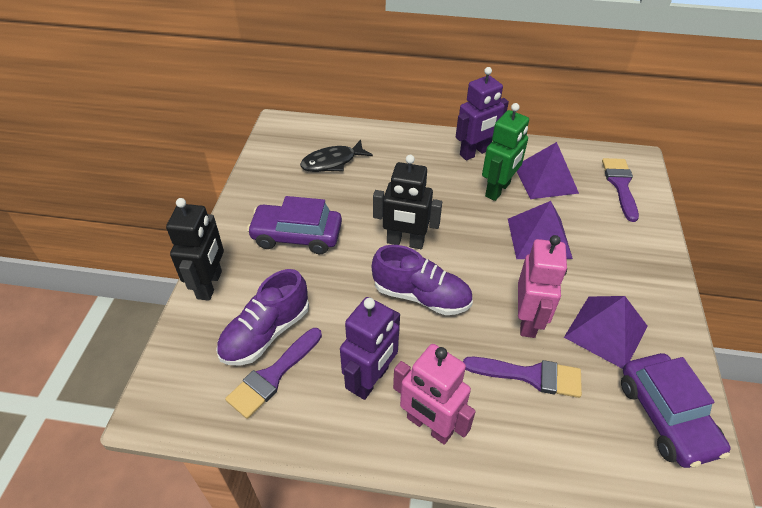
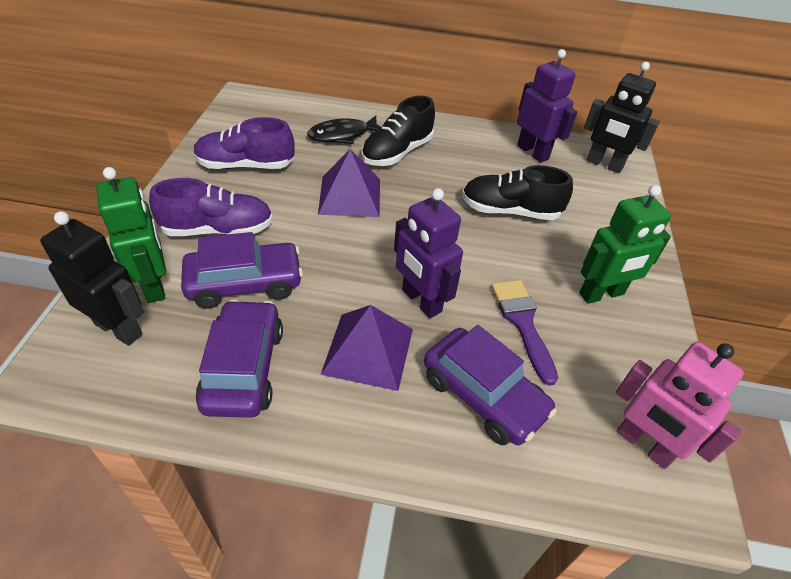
black shoe: none = 0 -> [362,96,435,166] [462,165,573,220] = 2
green robot: [482,103,529,201] = 1 -> [96,167,166,303] [579,185,671,304] = 2
pink robot: [393,344,476,445] [518,235,567,338] = 2 -> [616,342,744,469] = 1
purple brush: [225,328,322,419] [463,357,582,398] [602,158,639,222] = 3 -> [491,280,558,386] = 1
purple car: [247,196,342,254] [621,353,731,468] = 2 -> [181,232,303,308] [195,300,283,418] [424,325,557,445] = 3
purple pyramid: [508,201,573,259] [517,142,579,199] [564,296,647,369] = 3 -> [318,149,380,217] [321,305,413,391] = 2

